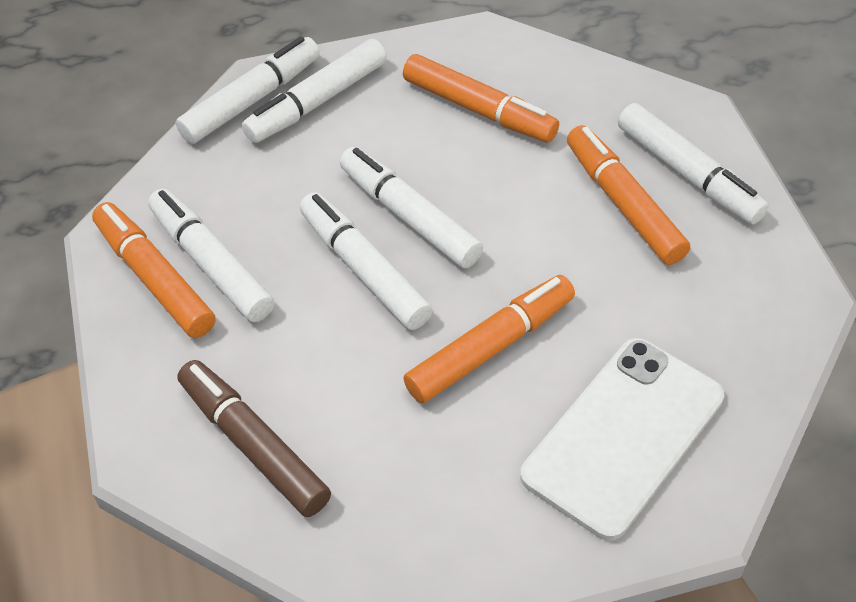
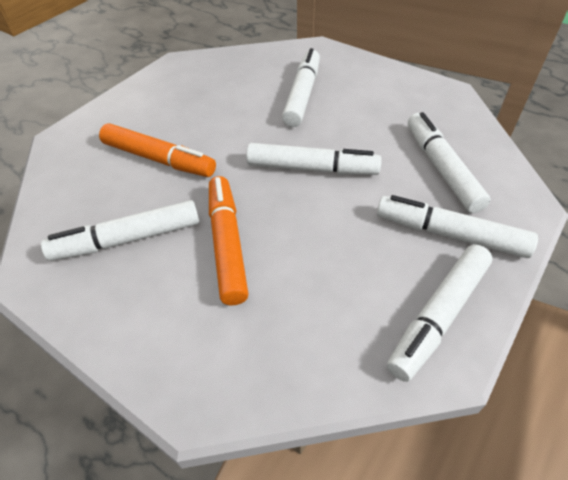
brown marker: [177,360,331,517] = 1 -> none = 0
orange marker: [92,202,216,338] [403,54,559,143] [403,275,575,403] [567,125,690,265] = 4 -> [99,123,216,177] [209,176,248,305] = 2
white phone: [520,338,724,541] = 1 -> none = 0

